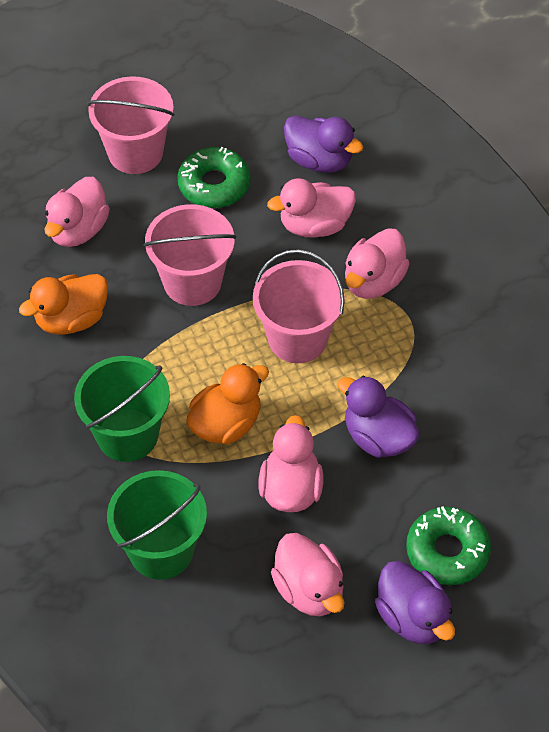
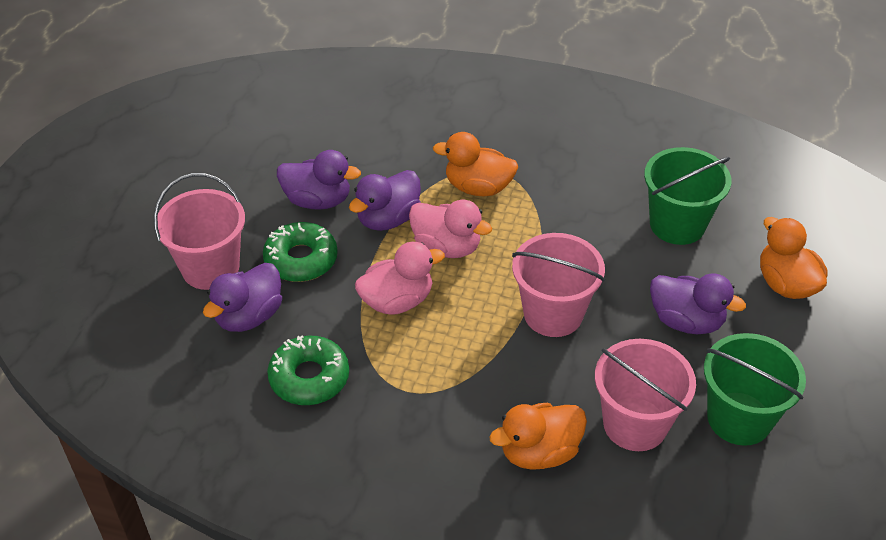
orange duck: [19,274,108,335] [186,363,269,444] = 2 -> [433,132,518,196] [489,403,587,470] [760,217,828,299] = 3
pink duck: [44,177,110,247] [258,415,323,512] [267,178,356,238] [271,533,344,616] [345,228,410,299] = 5 -> [355,242,445,315] [409,200,492,258] = 2
purple duck: [284,115,363,173] [337,376,420,458] [375,561,455,644] = 3 -> [203,263,282,332] [277,150,361,210] [349,170,421,231] [650,274,746,334] = 4

